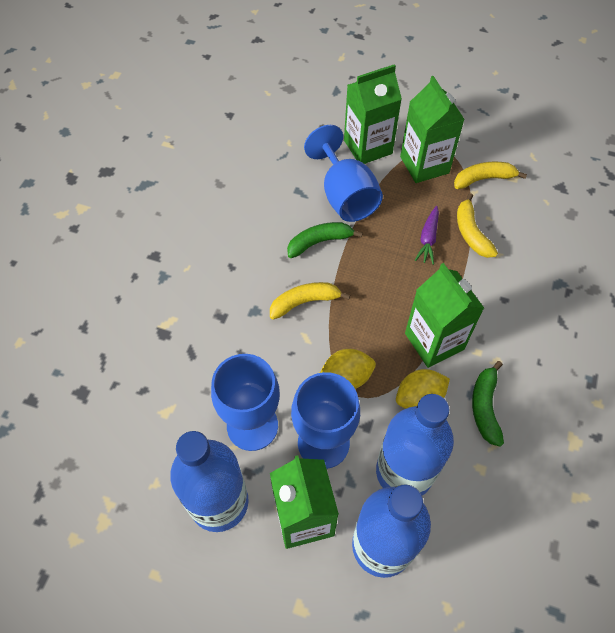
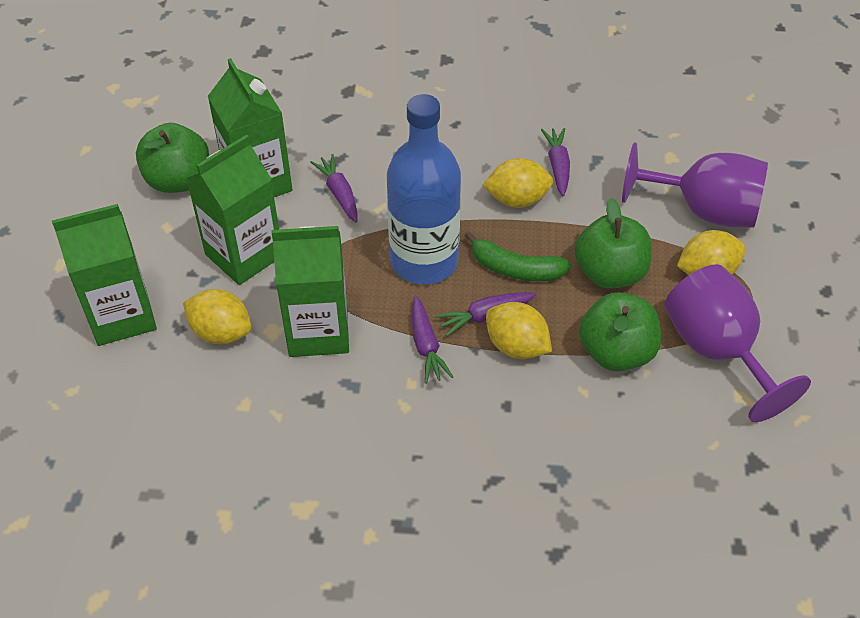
blue bottle: [170,431,249,532] [352,485,431,578] [376,394,454,496] = 3 -> [387,94,461,285] = 1
blue goblet: [211,354,280,451] [291,372,360,469] [304,125,383,222] = 3 -> none = 0
green apple: none = 0 -> [136,123,209,193] [575,198,652,288] [579,292,661,371] = 3
green banana: [287,222,363,258] [472,361,504,447] = 2 -> [465,231,571,281] = 1
purple carrot: [415,206,439,265] = 1 -> [310,154,357,222] [412,296,453,384] [435,292,536,337] [541,128,570,196] = 4
purple goblet: none = 0 -> [622,142,768,228] [665,264,811,422] = 2
yellow banana: [270,282,350,319] [454,162,527,189] [457,193,498,258] = 3 -> none = 0
yellow lemon: [320,349,376,389] [396,369,450,409] = 2 -> [183,289,251,344] [483,158,553,208] [486,302,552,359] [677,230,746,275] = 4

